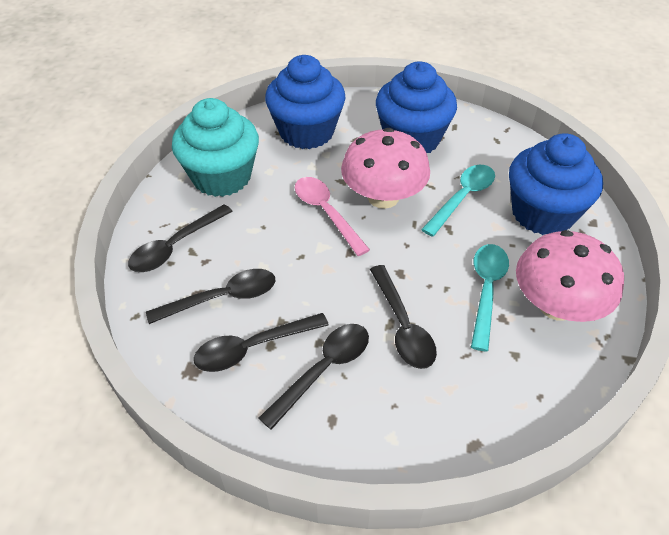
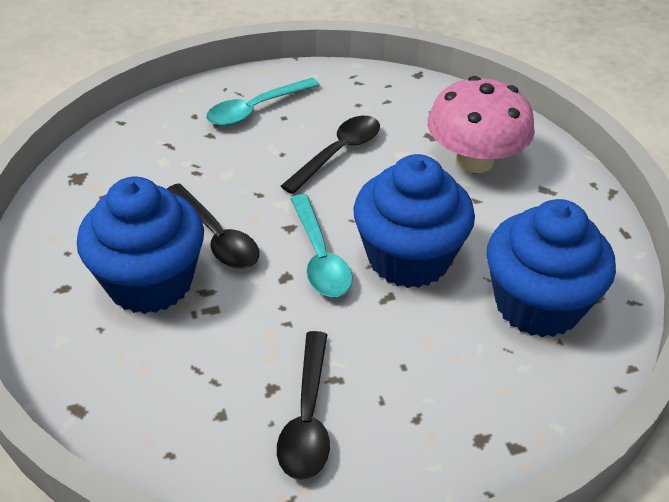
black spoon: [128,204,233,272] [146,269,276,324] [194,313,329,372] [259,324,369,430] [370,265,437,369] = 5 -> [167,183,260,269] [277,331,330,480] [281,116,380,194] = 3
pink mushroom: [341,128,430,209] [516,230,624,322] = 2 -> [427,76,535,173] = 1
pink spoon: [295,177,370,256] = 1 -> none = 0
turquoise cupcake: [172,98,259,197] = 1 -> none = 0

